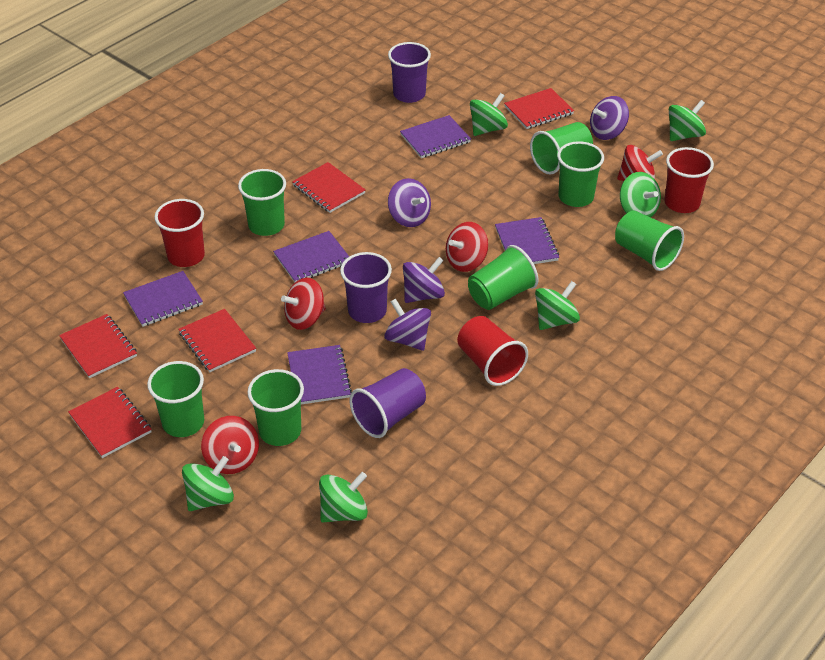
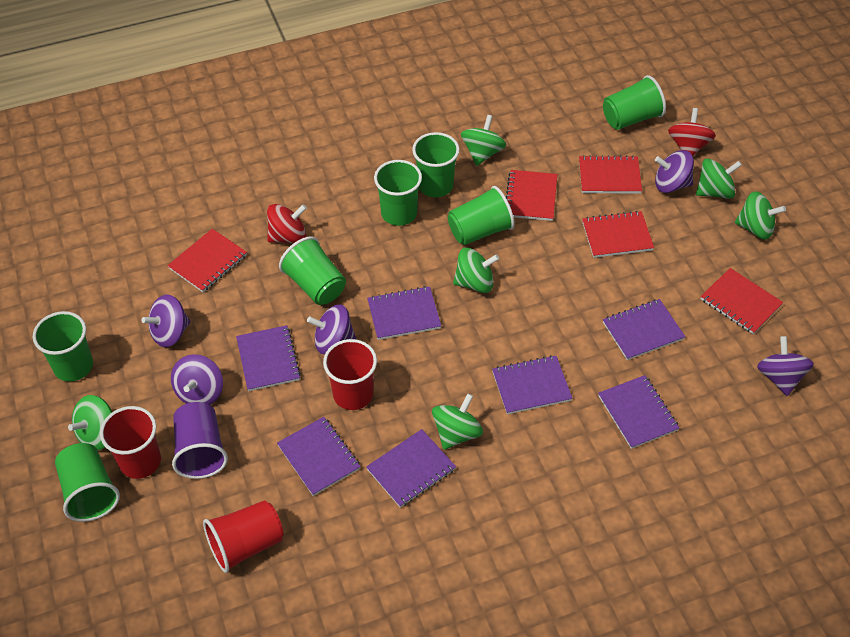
purple cup: [340,252,392,323] [349,368,426,438] [388,42,431,103] = 3 -> [172,402,228,479] = 1
purple notebook: [123,271,203,327] [273,231,349,282] [287,345,352,404] [400,115,471,158] [495,217,559,264] = 5 -> [236,325,301,391] [277,417,361,496] [366,429,456,508] [367,286,441,340] [492,355,573,414] [598,375,679,449] [603,299,685,360] = 7
purple spinning top: [384,298,431,351] [388,178,431,227] [403,257,445,303] [590,96,629,140] = 4 -> [142,294,191,347] [171,354,223,405] [307,305,356,354] [655,150,694,193] [757,336,814,396] = 5
red spinning top: [201,416,259,474] [281,278,326,330] [446,222,488,272] [617,145,663,181] = 4 -> [267,204,307,243] [668,108,716,156] = 2

